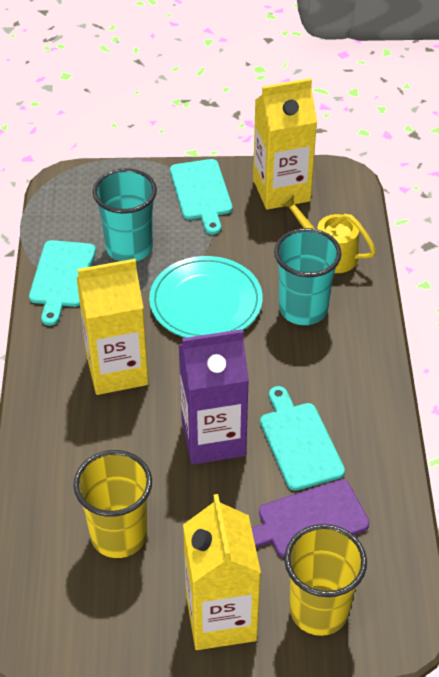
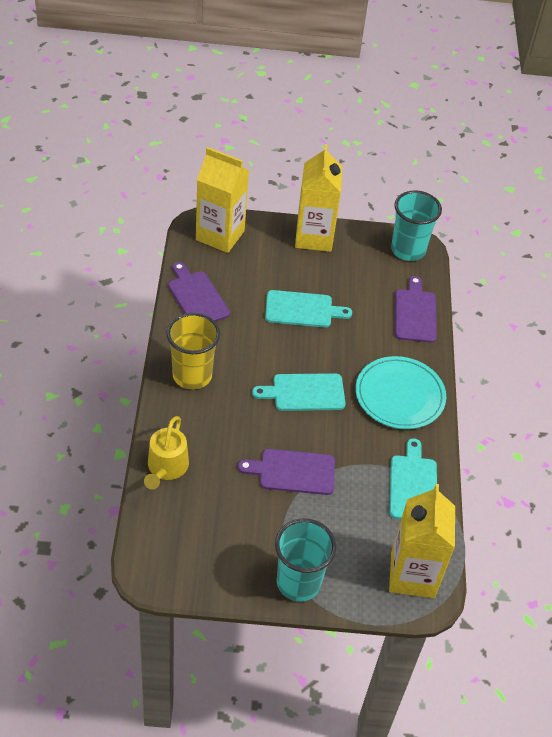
purple carton: [178,329,249,465] = 1 -> none = 0
purple cutting board: [252,479,370,558] = 1 -> [168,262,230,322] [238,449,335,495] [395,276,437,343] = 3
yellow cup: [73,450,152,558] [284,524,367,636] = 2 -> [166,313,220,390] = 1

